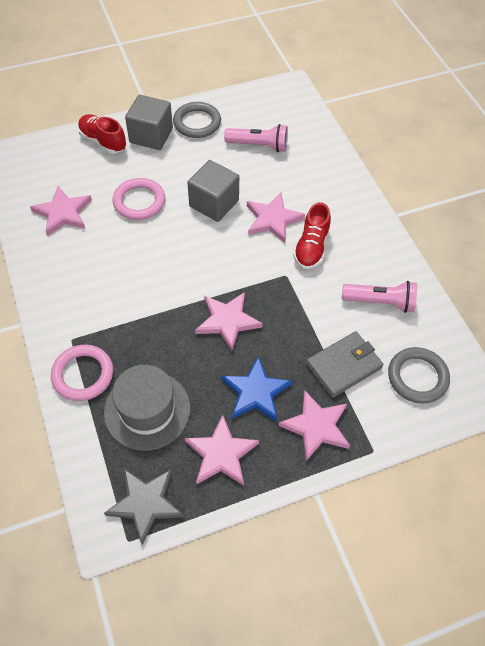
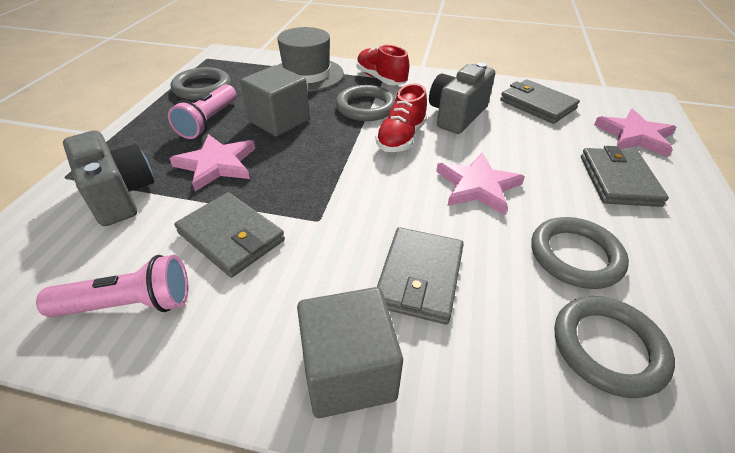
blue star: [222,356,292,422] = 1 -> none = 0
grey camera: none = 0 -> [63,130,154,226] [429,62,495,134] = 2
grey ring: [173,102,221,138] [388,347,450,403] = 2 -> [171,67,231,100] [336,85,396,121] [532,217,629,289] [555,296,675,398] = 4
grey star: [104,469,184,545] = 1 -> none = 0
grey wallet: [306,331,383,398] = 1 -> [174,192,285,277] [377,227,464,324] [500,79,580,124] [581,146,669,207] = 4
pink ring: [51,345,113,401] [113,178,165,220] = 2 -> none = 0
pink star: [30,186,92,236] [185,415,259,486] [195,292,263,351] [247,193,305,243] [278,390,350,461] = 5 -> [169,134,255,192] [436,153,525,215] [594,109,676,157] = 3

